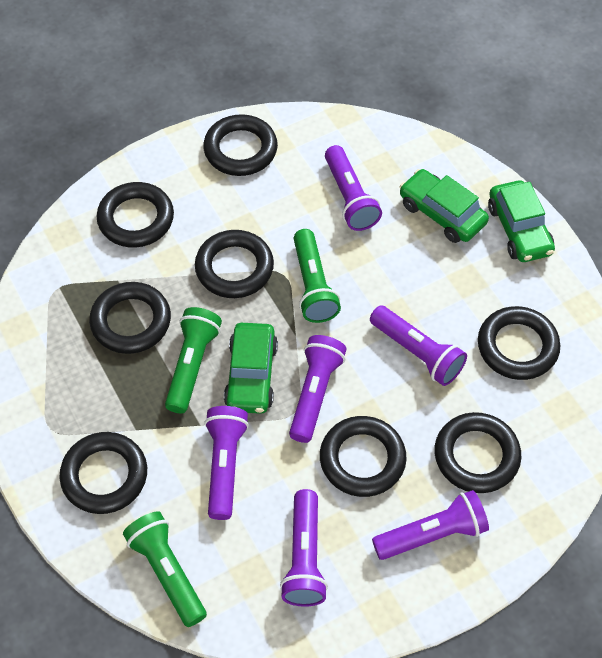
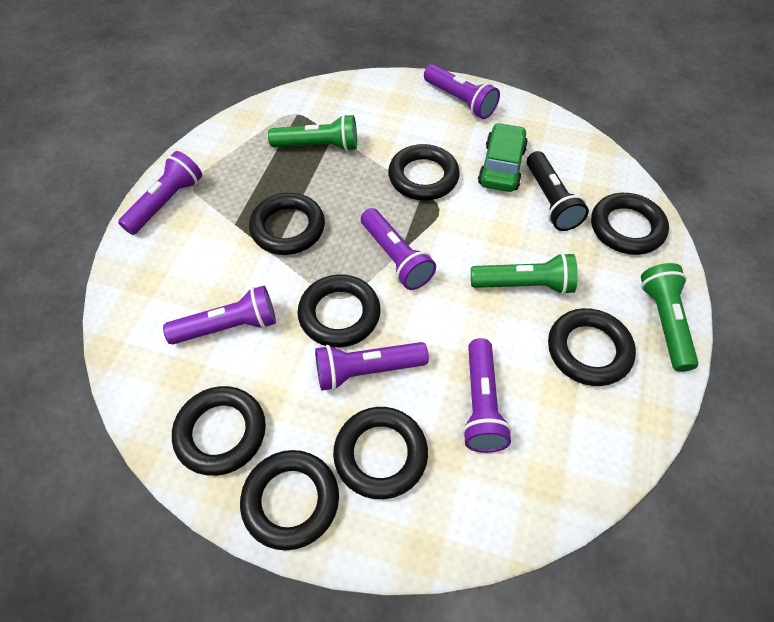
black flashlight: none = 0 -> [527,151,589,231] = 1
green car: [224,323,278,414] [399,169,489,243] [488,180,555,262] = 3 -> [478,123,528,192] = 1

